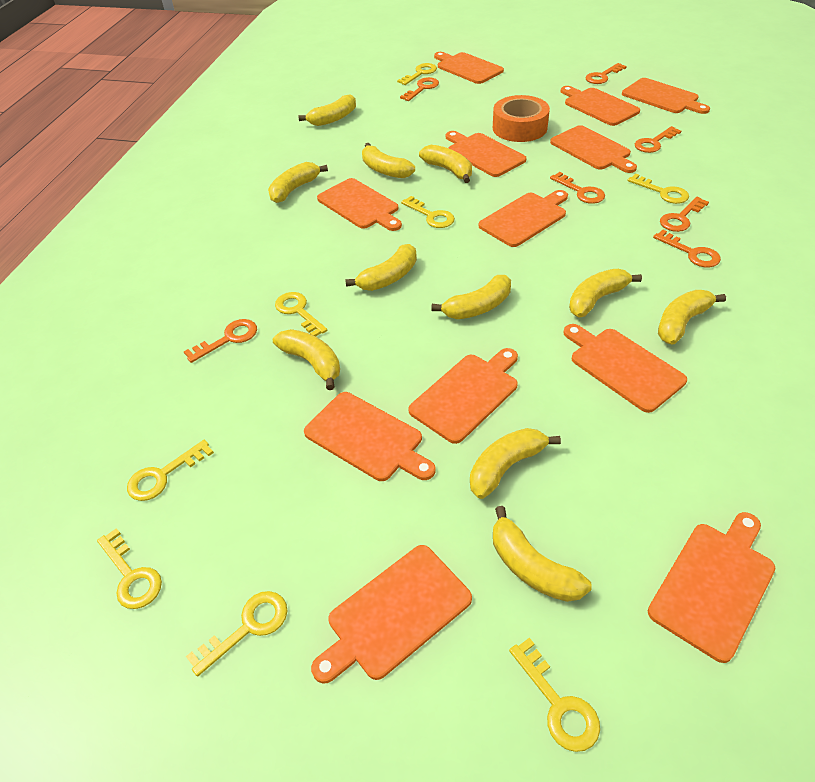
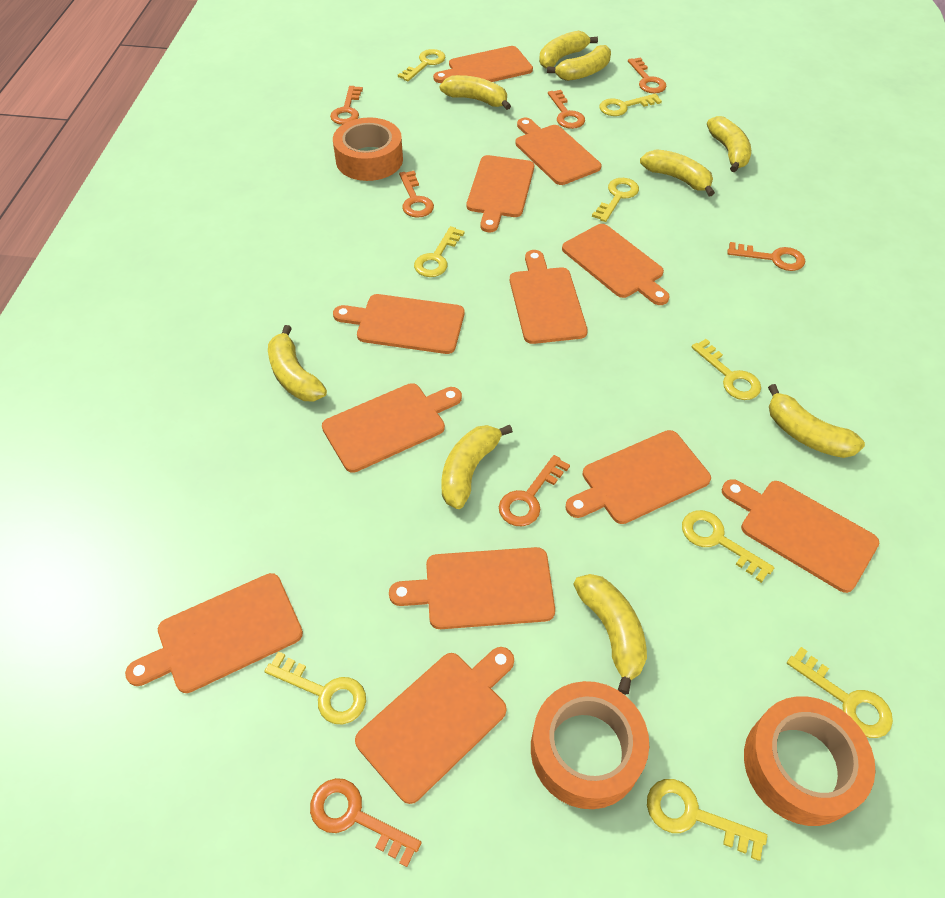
orange tape: [493,95,550,142] = 1 -> [333,117,403,181] [531,681,649,809] [744,696,876,826] = 3
yellow banana: [268,162,328,203] [273,329,340,390] [298,94,356,126] [345,244,417,291] [362,143,415,178] [419,145,472,183] [431,275,511,319] [470,428,561,499] [493,506,592,602] [569,269,642,317] [658,290,726,345] = 11 -> [268,325,327,401] [440,75,511,110] [442,425,513,509] [539,31,598,69] [547,45,611,81] [573,574,647,695] [640,149,715,196] [707,116,751,172] [768,384,865,458] = 9
yellow key: [97,528,162,609] [127,440,214,501] [186,591,287,677] [275,292,327,337] [397,63,437,85] [401,196,455,228] [509,638,600,752] [627,174,689,204] = 8 -> [264,651,366,724] [398,49,446,81] [414,226,465,277] [592,178,639,222] [599,94,662,116] [647,779,767,861] [682,510,774,583] [691,339,761,400] [787,647,893,738] = 9

